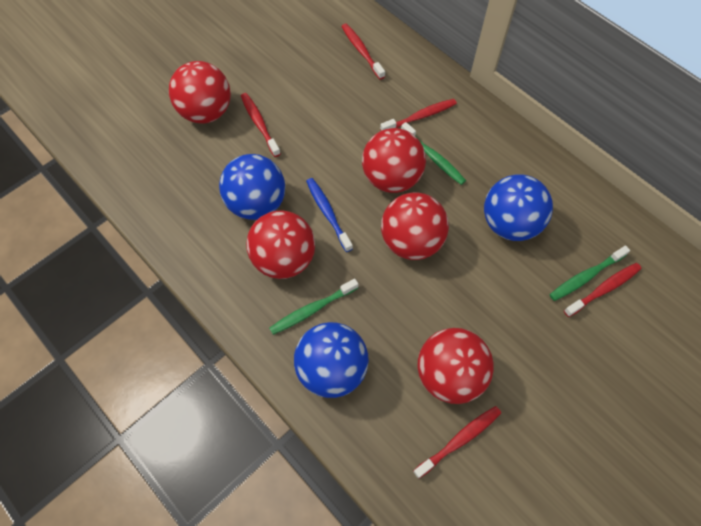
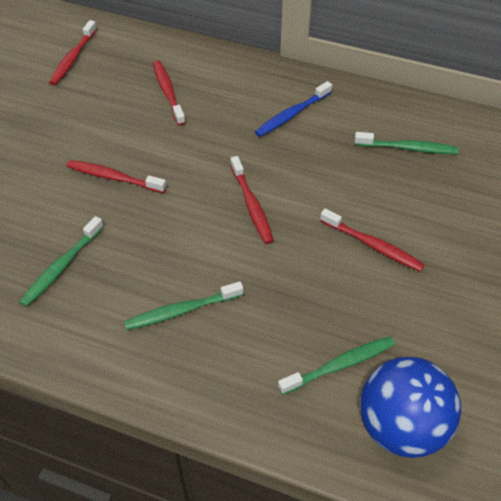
blue ball: [219,154,285,220] [294,322,369,398] [484,174,553,241] = 3 -> [360,357,461,458] = 1
green toothbrush: [269,279,358,335] [401,122,466,185] [549,246,630,301] = 3 -> [19,216,104,307] [124,281,244,330] [278,336,395,395] [354,132,459,154] = 4
red ball: [169,61,231,124] [246,210,315,279] [362,128,426,193] [381,192,449,260] [418,328,494,404] = 5 -> none = 0

